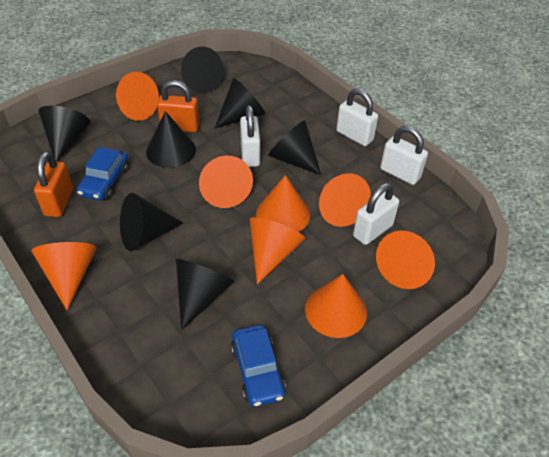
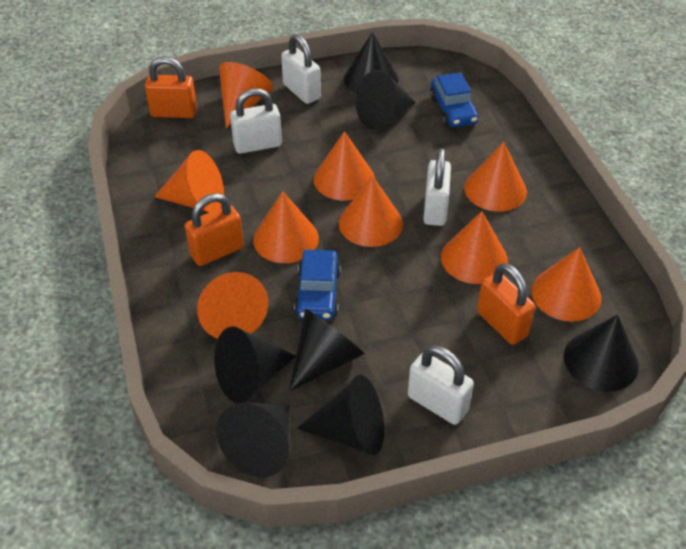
orange cone: [31,242,97,310] [115,72,159,121] [199,155,253,208] [250,217,305,284] [256,175,310,232] [305,274,367,338] [319,173,371,227] [376,231,435,289] = 8 -> [154,150,224,212] [197,272,268,339] [219,62,273,128] [253,191,319,263] [314,131,375,201] [339,175,403,247] [441,211,508,284] [464,142,527,212] [531,247,601,322] = 9
orange padlock: [34,151,73,217] [157,80,200,132] = 2 -> [145,57,197,118] [185,193,244,266] [477,263,536,345] = 3

